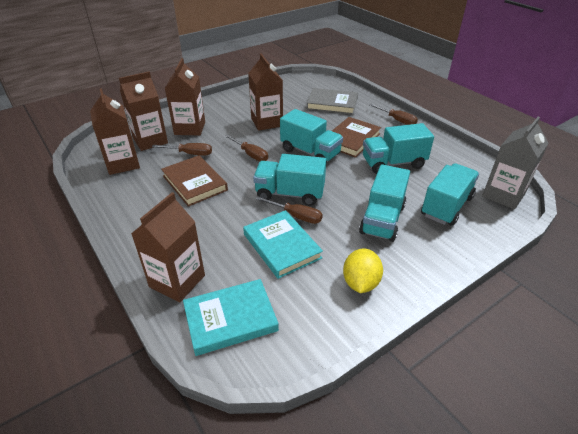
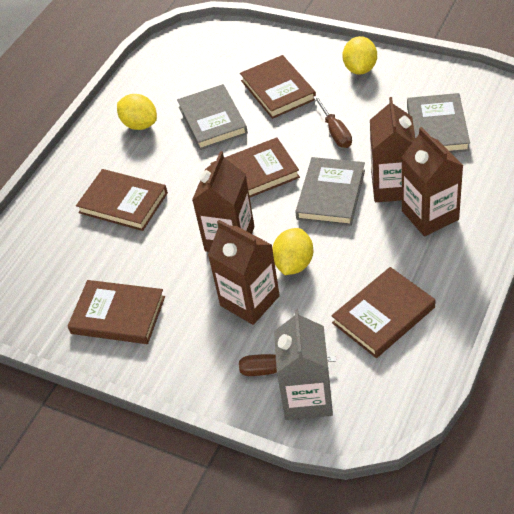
brown book: [161,155,228,207] [332,117,381,158] = 2 -> [67,280,165,344] [76,169,168,231] [210,137,300,197] [240,55,316,119] [331,267,436,358] = 5
brown carton: [90,88,140,175] [119,71,168,151] [131,192,205,302] [165,58,205,135] [248,53,283,131] = 5 -> [192,151,255,252] [208,220,280,325] [370,97,416,202] [402,127,463,236] = 4
brown screwdriver: [152,143,212,156] [225,134,268,162] [256,196,323,224] [369,104,418,125] = 4 -> [239,354,336,376] [313,95,352,148] = 2
grey book: [307,88,358,114] = 1 -> [177,84,248,150] [295,157,365,226] [407,93,470,153] = 3
turquoise book: [183,279,279,356] [243,210,323,279] = 2 -> none = 0
turquoise truck: [253,154,326,206] [280,109,343,163] [359,164,410,242] [363,123,434,174] [421,163,479,226] = 5 -> none = 0
yellow lemon: [343,248,383,293] = 1 -> [117,94,157,130] [272,228,313,275] [342,36,377,75] = 3

